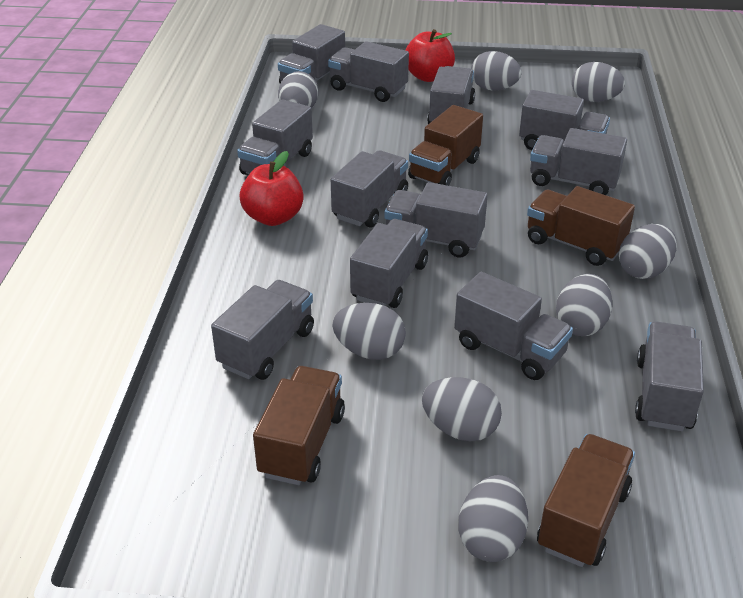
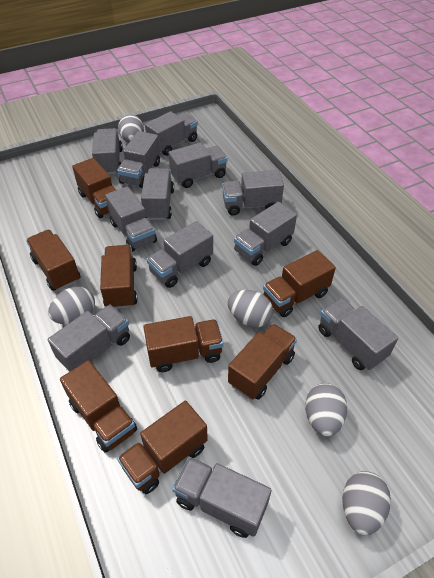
brown truck: [253,366,345,485] [408,105,483,186] [527,186,635,266] [537,434,635,567] = 4 -> [26,230,80,291] [60,360,137,453] [72,158,116,218] [100,245,138,309] [117,401,208,494] [143,316,223,372] [228,324,297,399] [263,250,336,317] = 8
grey egg: [278,71,318,108] [332,303,406,360] [422,377,502,442] [458,475,528,562] [471,51,522,91] [556,274,613,336] [572,62,625,102] [619,224,677,279] = 8 -> [48,287,95,324] [118,114,144,143] [227,290,273,328] [305,383,347,436] [342,471,391,535] = 5
red apple: [239,151,304,226] [405,29,455,82] = 2 -> none = 0

